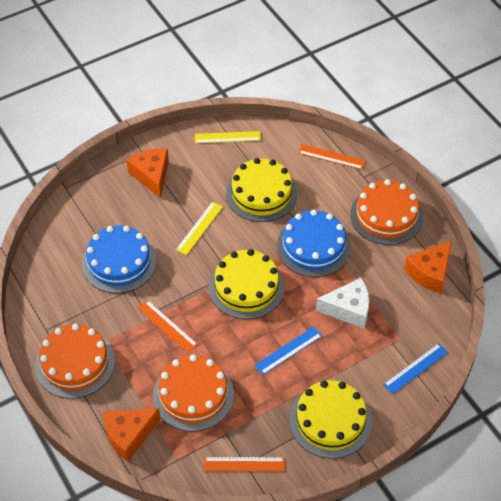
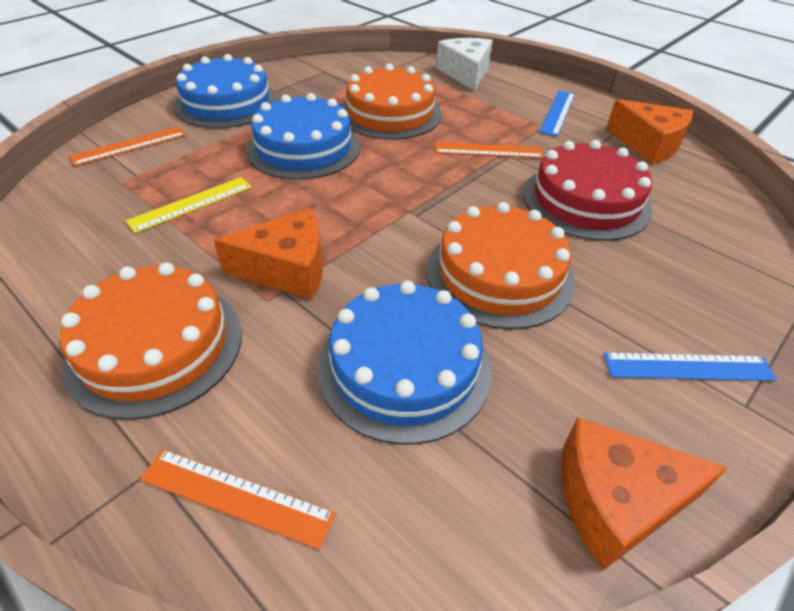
blue cake: [82,225,157,293] [277,209,351,277] = 2 -> [174,54,278,128] [246,93,360,180] [318,281,492,445] = 3
red cake: none = 0 -> [523,140,652,241] = 1
yellow cake: [209,249,285,319] [226,158,297,222] [290,380,372,459] = 3 -> none = 0
yellow ruler: [176,202,223,255] [195,131,261,143] = 2 -> [126,177,252,233] = 1

